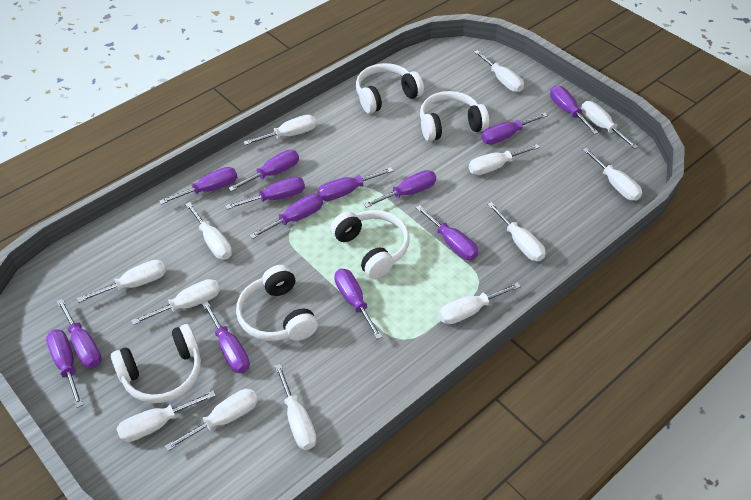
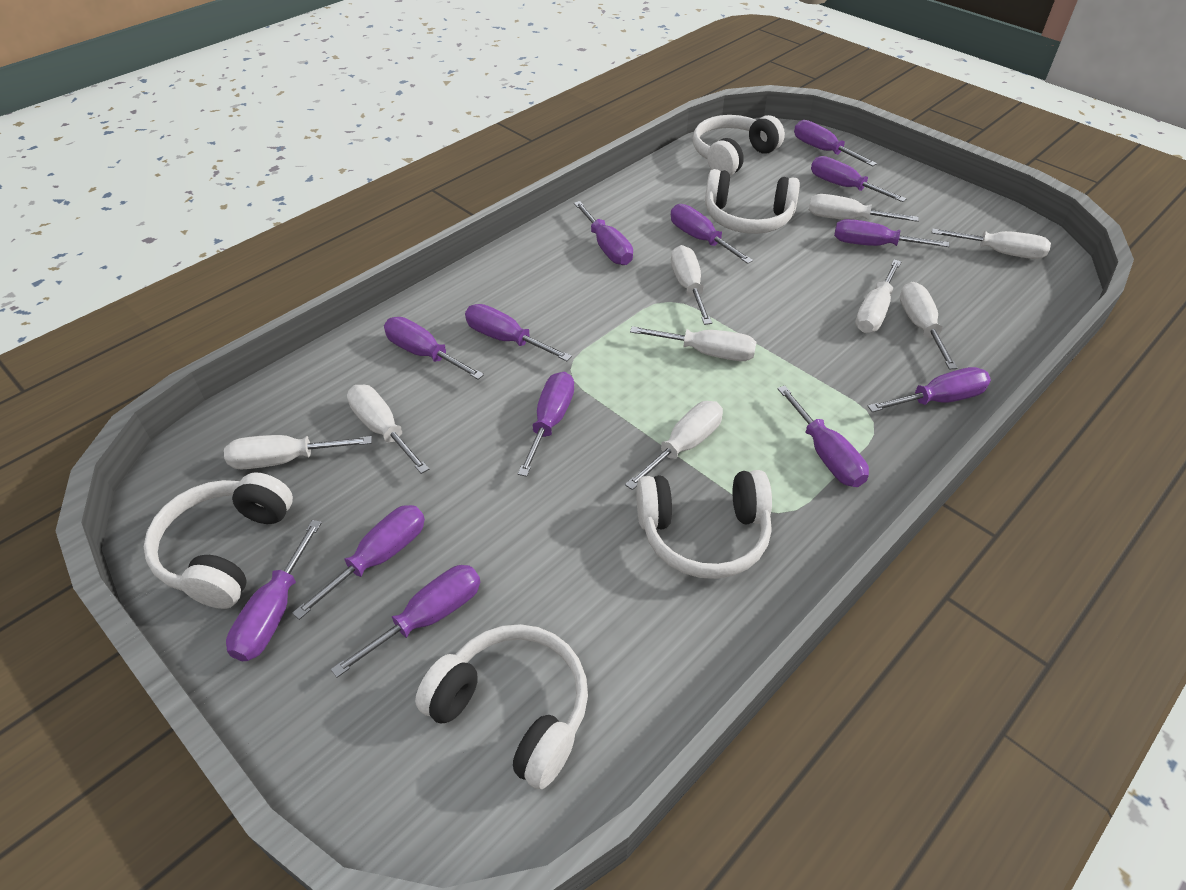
white screwdriver: [77,260,166,303] [116,390,216,442] [131,279,220,325] [165,389,258,451] [185,202,232,260] [243,115,317,145] [275,364,317,450] [439,282,521,324] [469,144,540,175] [474,50,524,92] [487,202,546,261] [581,101,638,149] [582,148,642,201] = 13 -> [224,435,372,469] [347,385,429,474] [625,401,723,490] [630,326,756,361] [671,245,712,325] [809,194,919,222] [855,259,901,333] [900,282,958,370] [932,228,1051,259] = 9

